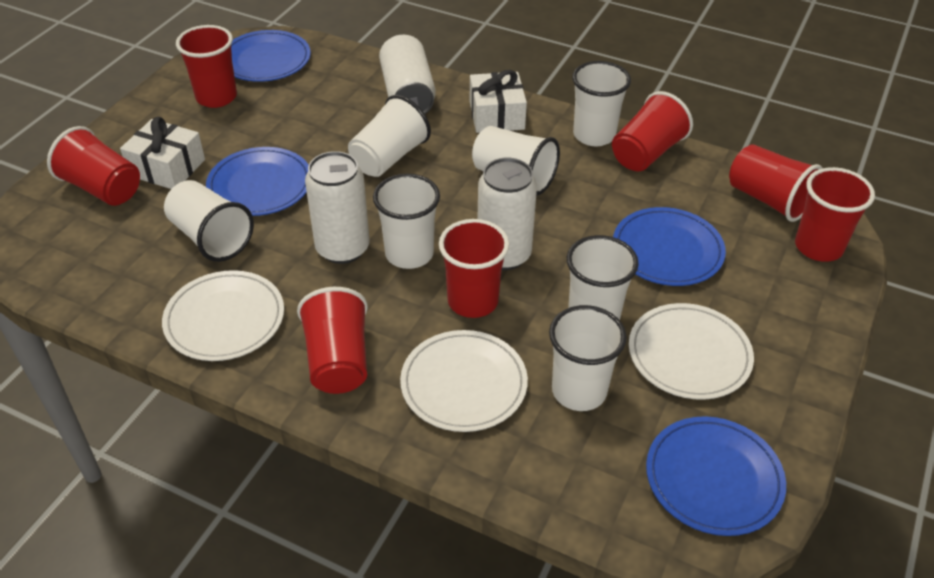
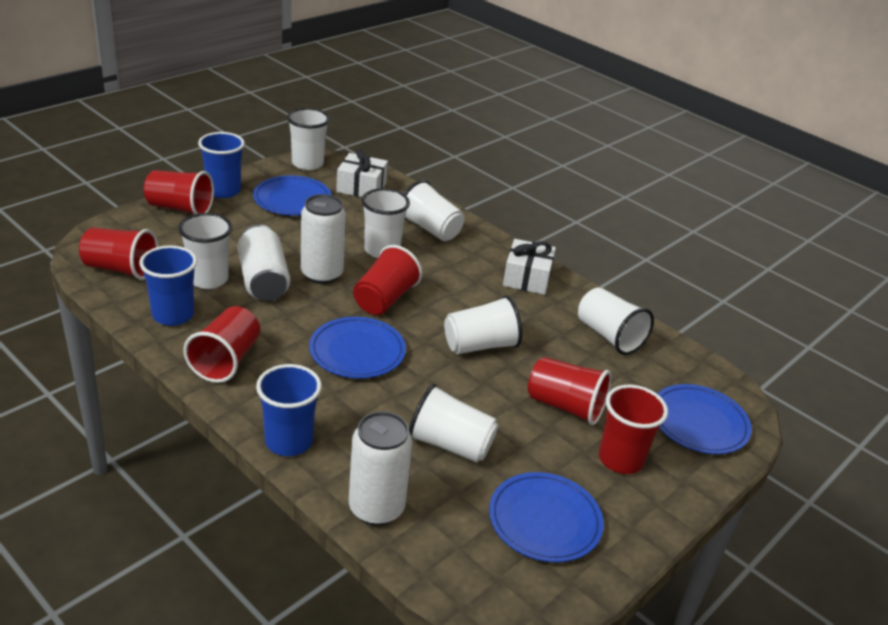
blue cup: none = 0 -> [139,245,197,326] [198,132,245,198] [256,364,322,456] = 3
red cup: [47,126,140,206] [176,25,237,108] [297,287,368,394] [439,219,509,318] [612,91,693,171] [729,144,822,222] [795,167,875,262] = 7 -> [79,228,159,280] [144,170,214,214] [183,306,260,383] [353,245,422,315] [528,357,612,425] [599,385,668,474] = 6
white plate: [162,270,284,361] [400,330,528,432] [629,303,754,400] = 3 -> none = 0

